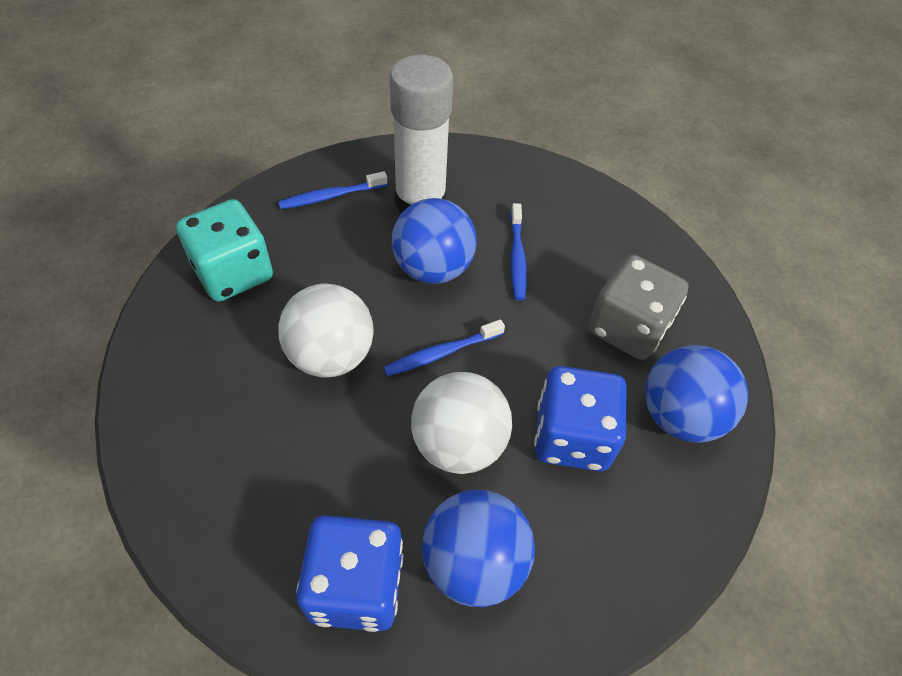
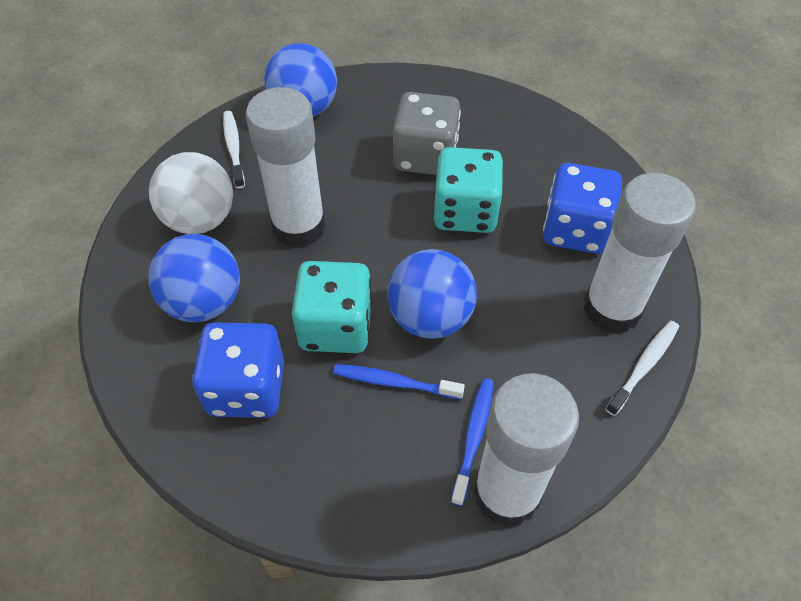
blue toothbrush: [278,171,387,209] [383,319,505,376] [510,203,527,300] = 3 -> [333,364,465,399] [451,378,494,506] = 2
turquoise dice: [176,199,273,302] = 1 -> [292,261,372,353] [434,147,503,233] = 2
white ball: [278,284,374,378] [411,372,512,474] = 2 -> [149,152,233,234] = 1
white glue stick: [390,55,454,213] = 1 -> [246,87,326,248] [473,373,579,527] [583,173,696,334] = 3
white toothbrush: none = 0 -> [223,111,245,189] [606,321,679,416] = 2

